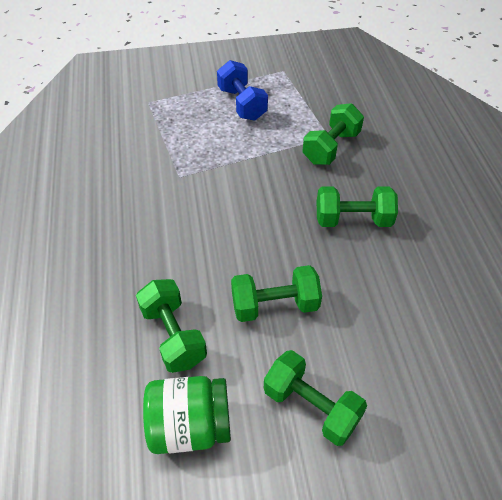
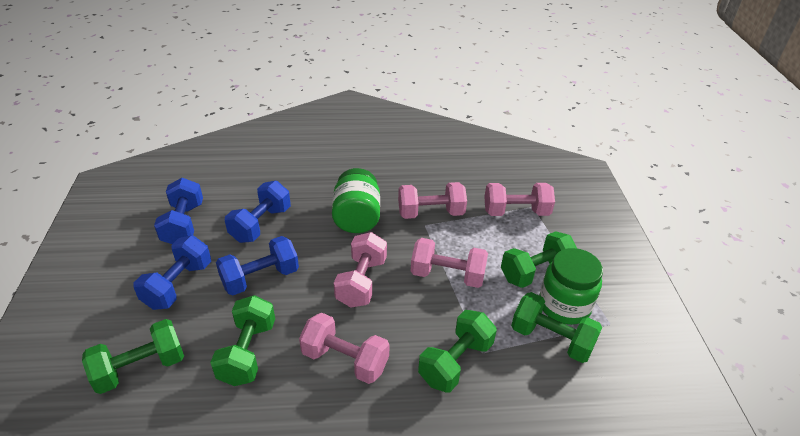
blue dumbbell: [217,60,268,121] = 1 -> [133,236,211,310] [154,178,203,244] [216,236,299,295] [225,181,291,243] = 4
green jar: [143,376,231,454] = 1 -> [332,168,380,233] [539,248,603,325] = 2
pink dumbbell: none = 0 -> [299,313,390,384] [334,232,387,308] [398,182,467,219] [411,238,488,288] [484,183,555,216] = 5

